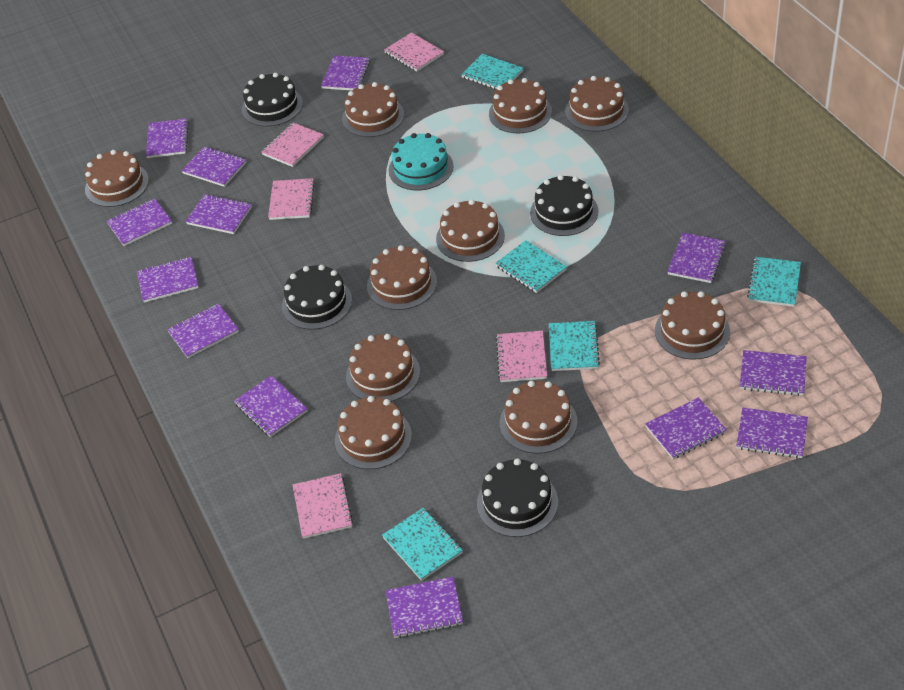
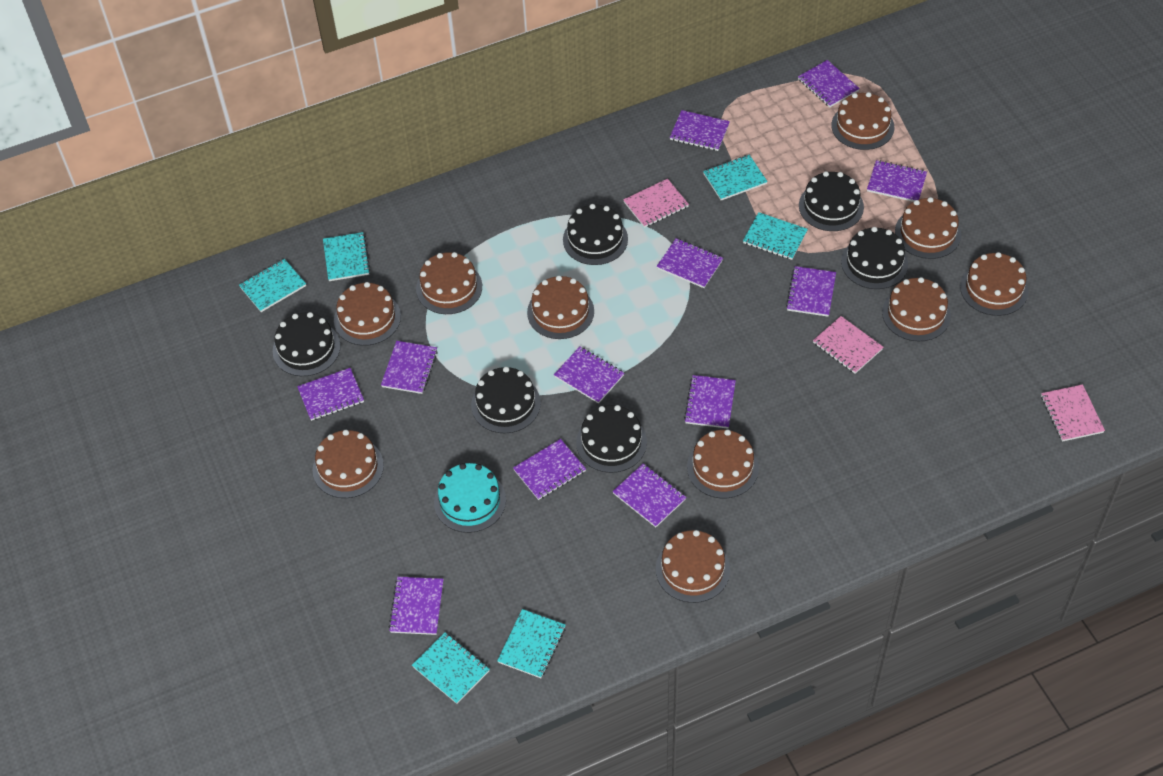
black cake: [242,73,303,126] [282,265,352,330] [477,459,558,537] [530,175,598,236] = 4 -> [273,312,340,376] [471,367,541,433] [563,204,628,265] [576,405,647,473] [799,171,864,231] [841,227,908,289] = 6
pink notebook: [262,123,324,167] [268,178,315,220] [293,473,353,539] [384,32,444,72] [496,331,547,382] = 5 -> [623,179,689,228] [813,316,883,374] [1041,384,1105,442] = 3
purple notebook: [107,199,172,246] [137,257,199,303] [146,118,189,158] [167,303,239,358] [181,146,247,187] [185,194,252,234] [234,375,307,437] [321,55,370,90] [386,577,463,638] [645,397,727,459] [667,233,726,283] [736,407,808,458] [740,350,807,396] = 13 -> [297,368,364,421] [381,341,438,394] [389,577,444,635] [513,439,586,500] [554,347,624,404] [612,464,686,527] [657,238,723,288] [670,110,730,151] [684,375,736,429] [786,266,836,317] [798,60,860,107] [867,160,927,202] = 12
turquoise notebook: [382,508,463,581] [461,54,523,89] [495,240,567,293] [549,321,600,371] [747,257,801,307] = 5 -> [239,259,306,312] [323,232,370,281] [412,633,490,704] [497,609,565,678] [703,155,768,200] [743,212,808,260] = 6

